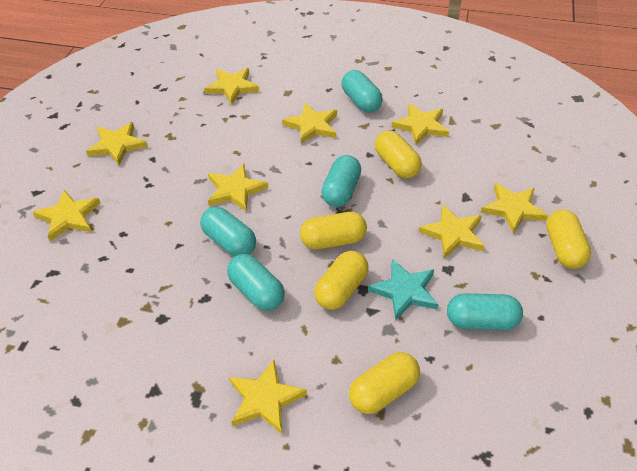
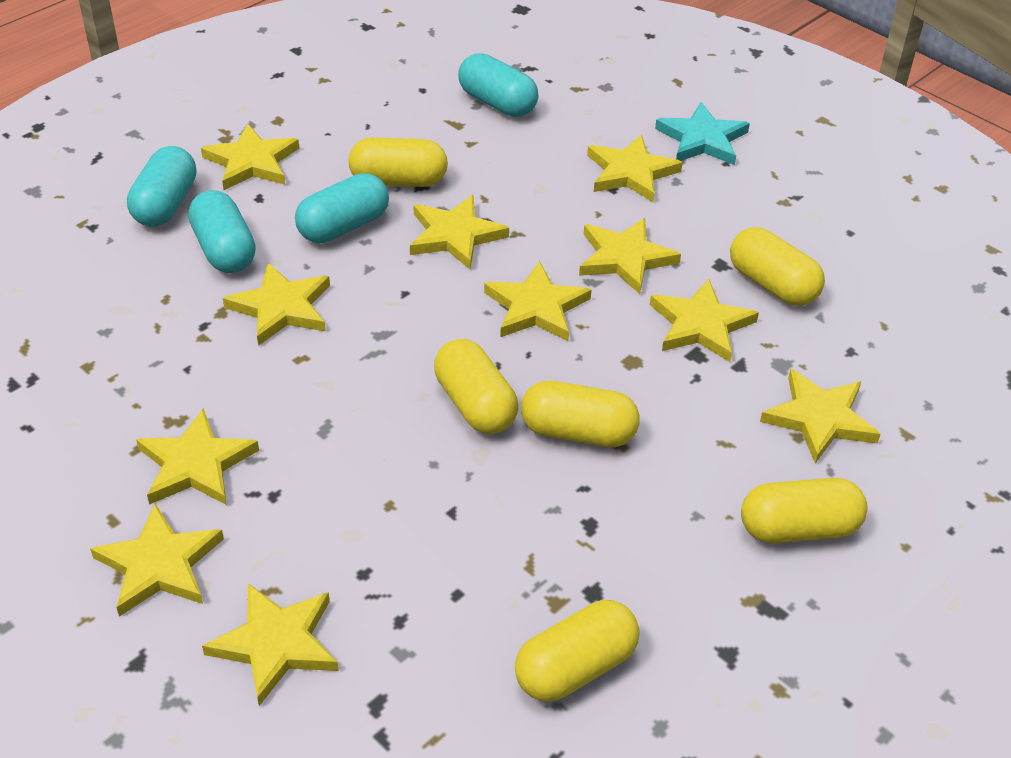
turquoise capsule: [200,207,256,257] [227,254,285,311] [321,155,361,207] [341,70,383,113] [447,293,523,330] = 5 -> [127,146,196,227] [188,190,256,273] [295,173,389,243] [458,53,538,117] = 4
yellow capsule: [300,212,367,249] [314,251,368,310] [349,352,420,414] [375,130,422,178] [546,210,591,269] = 5 -> [348,137,448,187] [434,339,518,434] [515,600,640,702] [521,381,639,447] [730,227,825,306] [741,478,868,543] = 6
yellow star: [33,190,100,241] [86,122,148,165] [204,68,259,104] [208,164,268,212] [229,360,307,434] [282,103,337,144] [391,104,449,145] [419,205,485,258] [481,183,548,234] = 9 -> [90,504,224,617] [136,408,259,505] [201,124,299,190] [202,583,339,706] [223,263,330,346] [410,195,509,269] [484,261,592,341] [579,218,681,294] [587,135,683,202] [650,279,759,362] [760,369,880,463] = 11

